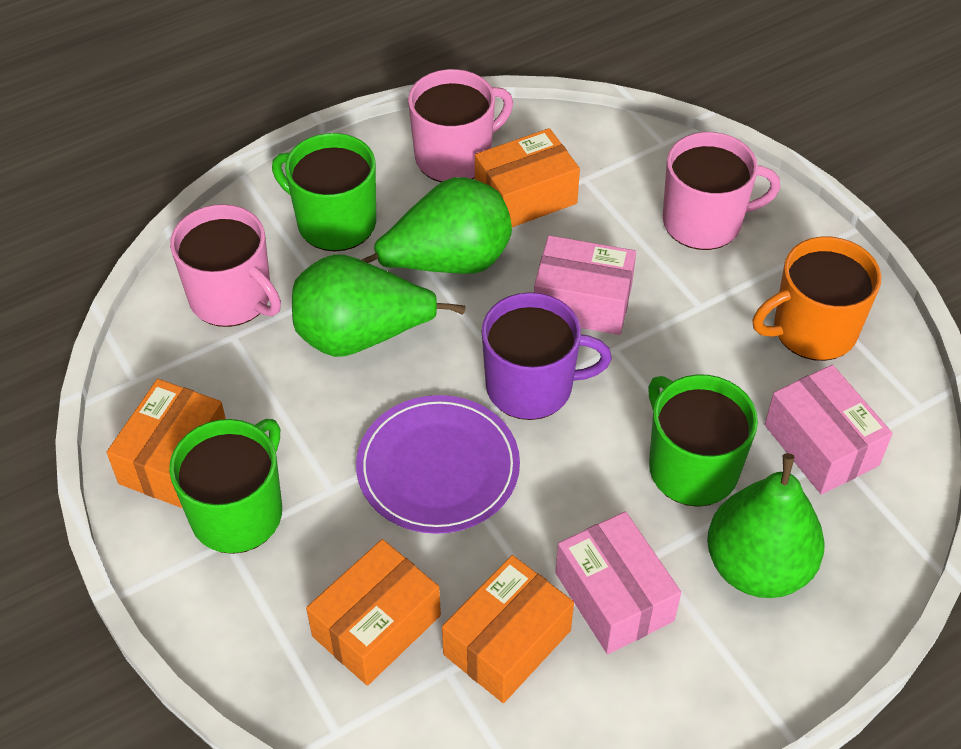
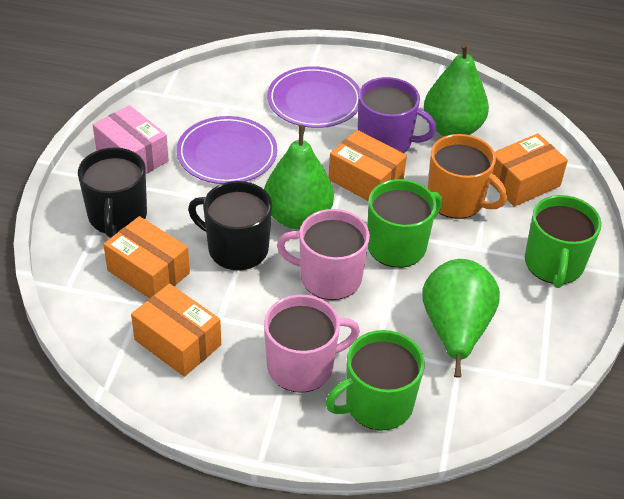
black mug: none = 0 -> [78,147,147,238] [188,181,272,271] = 2
pink box: [534,235,636,335] [556,511,681,654] [765,365,893,495] = 3 -> [93,105,169,174] = 1
pink mug: [170,204,281,327] [408,69,513,182] [663,132,780,250] = 3 -> [264,295,360,393] [277,209,370,300] = 2
purple plate: [356,395,520,534] = 1 -> [177,116,277,184] [267,66,360,128] = 2

